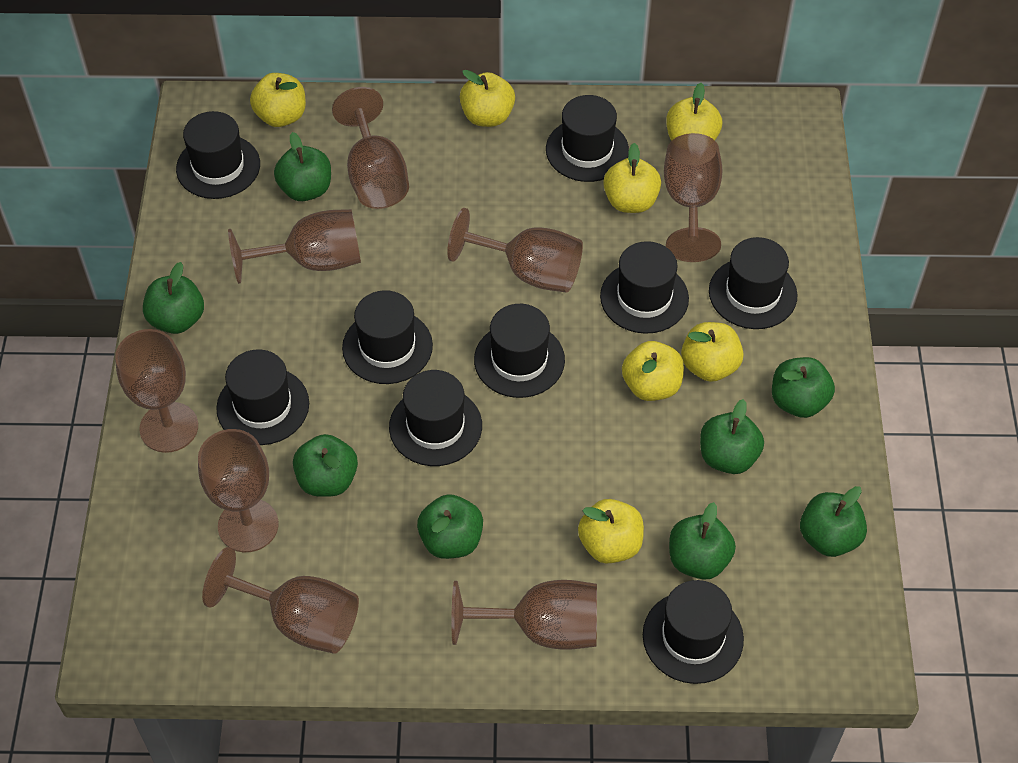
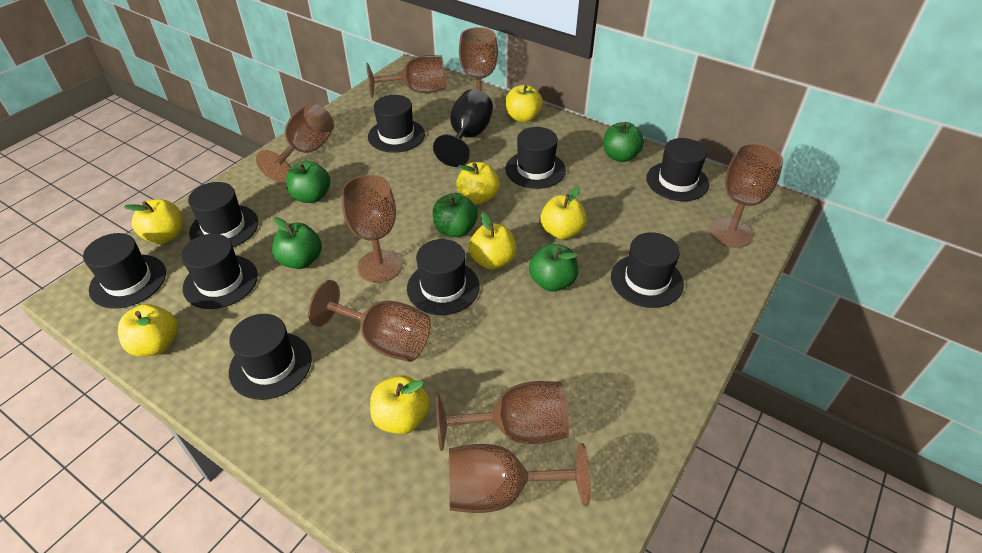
black goblet: none = 0 -> [433,89,493,167] = 1
green apple: [143,262,204,334] [274,132,331,201] [293,434,358,497] [417,494,483,559] [669,502,736,580] [700,399,764,474] [772,357,835,418] [800,486,867,557] = 8 -> [272,217,322,269] [286,161,330,203] [433,193,478,237] [529,244,578,292] [603,122,644,162] = 5

